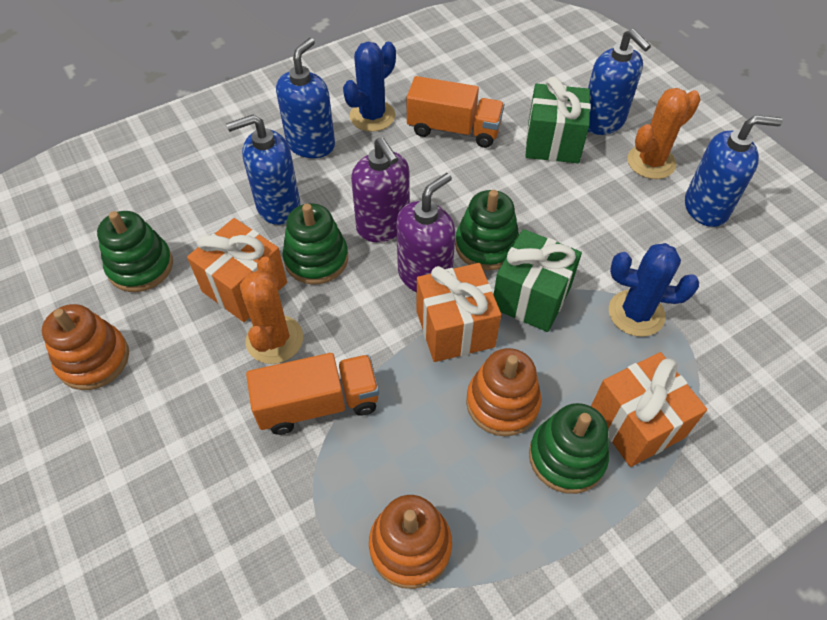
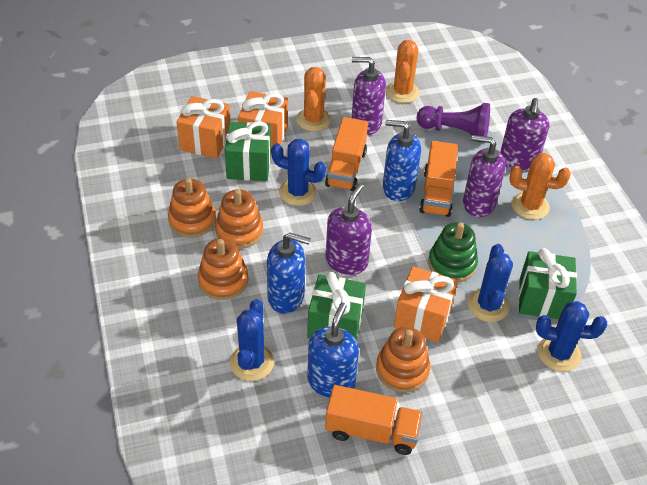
blue cactus: [343,42,396,132] [609,243,699,337] = 2 -> [230,299,274,381] [271,139,326,206] [468,244,513,322] [536,301,607,372] = 4
blue soap dispenser: [226,115,300,225] [276,38,335,158] [588,29,651,135] [685,115,783,227] = 4 -> [267,233,311,314] [307,303,359,398] [383,120,421,201] = 3
green gift: [494,229,582,332] [525,77,591,163] = 2 -> [225,121,271,181] [307,272,366,340] [519,248,577,319] = 3
green stacking toy: [97,211,173,292] [282,203,348,284] [455,190,519,270] [529,403,609,494] = 4 -> [428,222,478,282] = 1
orange cactus: [240,256,303,364] [627,88,701,179] = 2 -> [296,67,331,132] [386,40,420,103] [509,153,571,220] = 3
orange stacking toy: [42,304,129,390] [369,495,452,589] [466,348,542,436] = 3 -> [168,178,216,237] [198,238,248,300] [215,189,263,249] [376,327,430,392] = 4
orange truck: [246,353,379,435] [407,76,505,148] = 2 -> [325,117,368,191] [325,385,423,455] [419,141,458,217] = 3
purple pawn: none = 0 -> [417,103,490,143] = 1
purple soap dispenser: [351,137,410,242] [396,173,456,292] = 2 -> [326,184,372,275] [352,57,386,135] [463,135,506,217] [500,98,550,171] = 4

